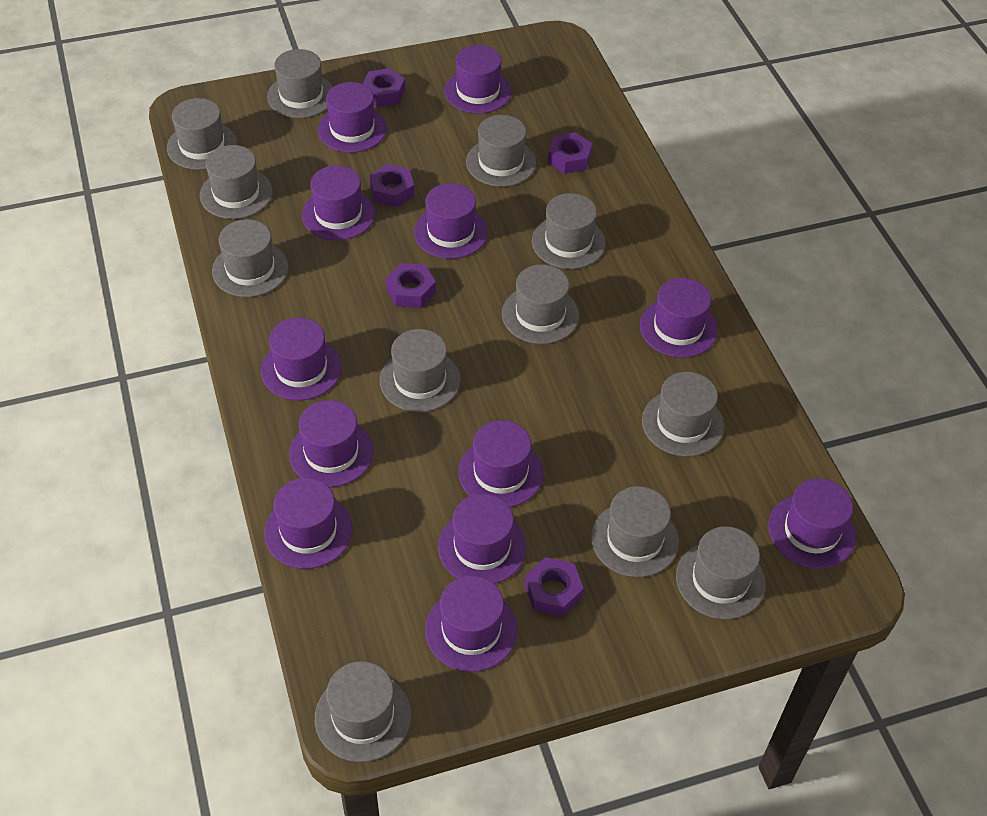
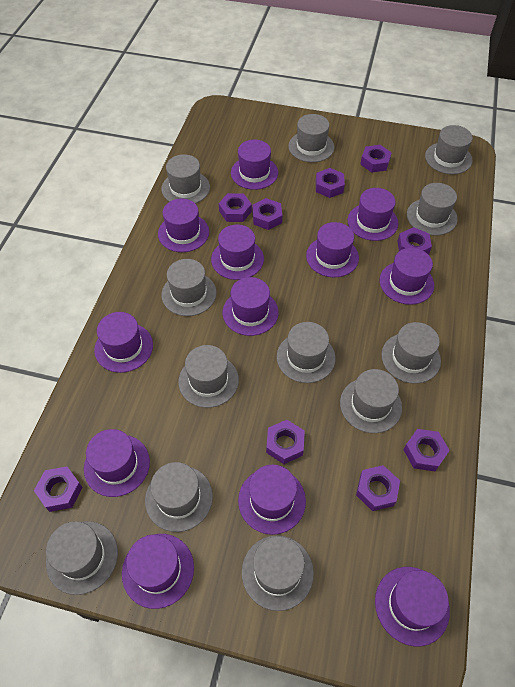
purple nut: [362,68,405,107] [369,164,414,207] [386,263,436,308] [525,557,584,617] [548,132,592,174] = 5 -> [34,466,82,512] [219,193,252,222] [252,198,282,230] [266,420,305,464] [316,168,345,198] [356,465,400,511] [360,145,392,173] [398,227,432,255] [403,429,450,471] = 9

